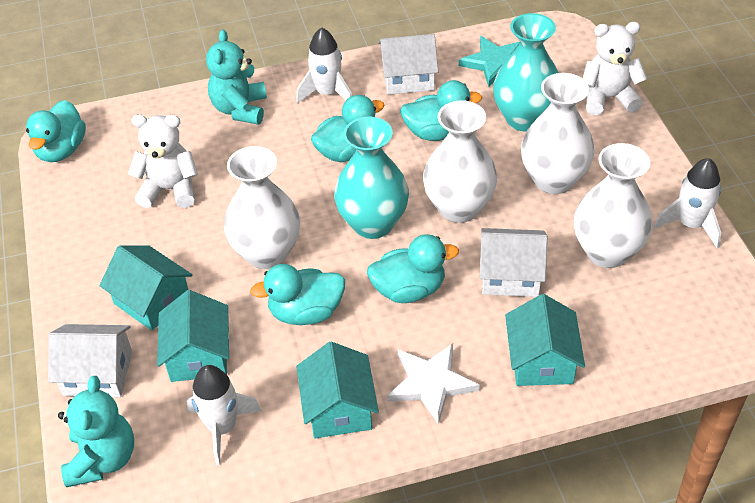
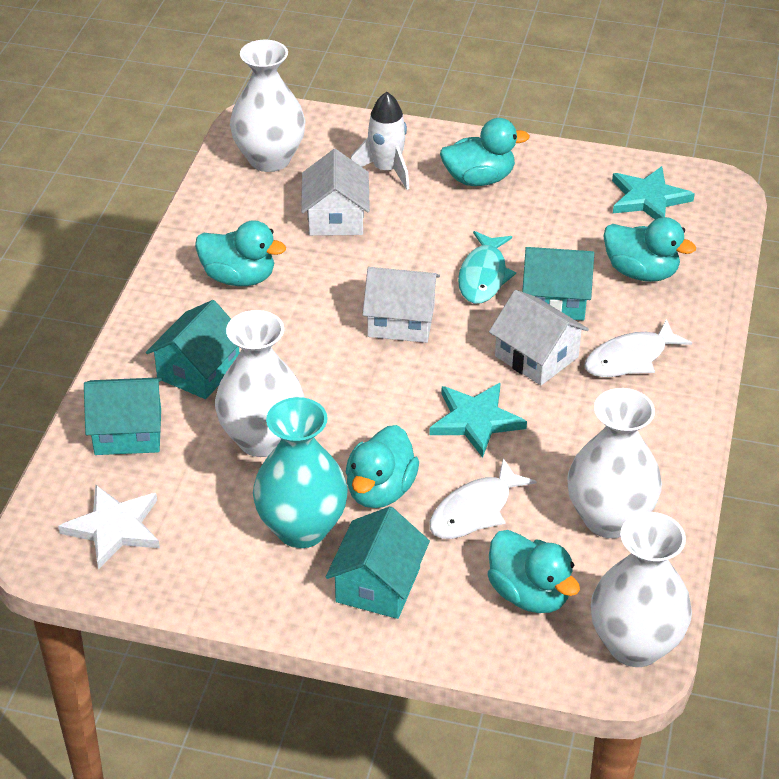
turquoise fish: none = 0 -> [458,231,516,304] = 1
turquoise star: [459,36,520,87] = 1 -> [429,383,527,458] [612,166,695,220] = 2
turquoise teddy bear: [58,376,134,487] [206,29,267,125] = 2 -> none = 0
turquoise vase: [334,116,409,239] [493,13,559,132] = 2 -> [253,397,348,548] = 1
white fish: none = 0 -> [430,458,537,539] [584,319,692,377] = 2
white rocket: [187,365,262,466] [296,27,352,103] [654,158,721,248] = 3 -> [351,92,409,190] = 1
white teddy bear: [128,114,198,208] [583,22,647,115] = 2 -> none = 0

